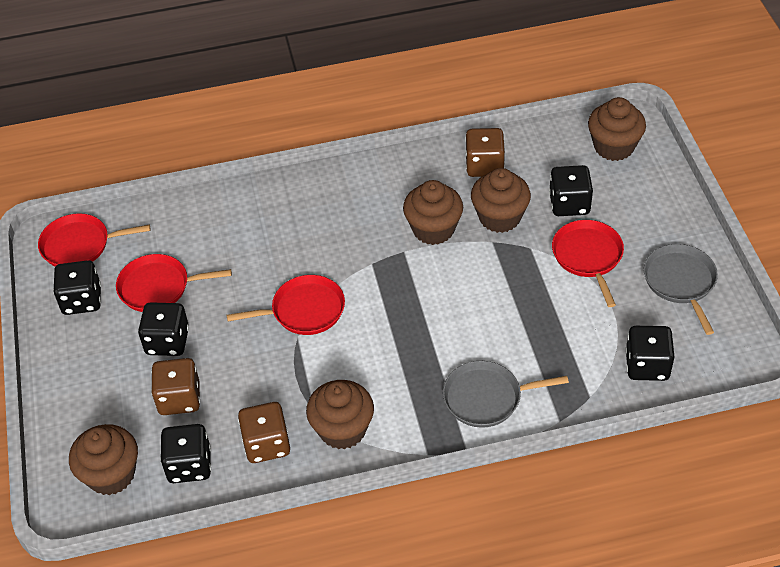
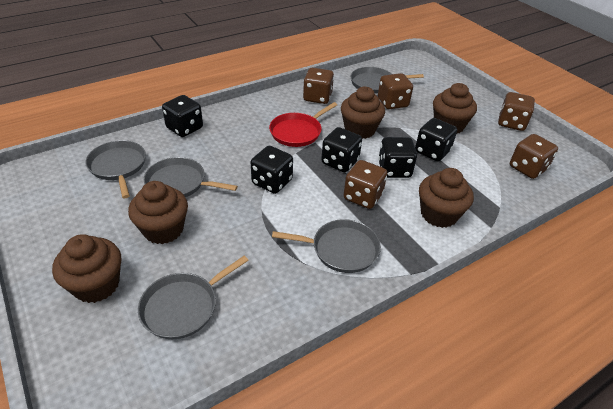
brown dice: [151,358,200,415] [238,402,290,463] [465,128,505,177] = 3 -> [303,68,334,104] [344,160,387,209] [378,73,413,109] [498,92,535,131] [510,134,558,179] = 5
grey pan: [443,361,569,428] [644,244,718,335] = 2 -> [85,140,146,198] [138,256,249,339] [144,157,238,197] [272,219,381,273] [351,67,424,94] = 5
red pan: [38,213,150,266] [116,254,232,312] [227,275,345,335] [552,220,624,307] = 4 -> [269,102,337,147] = 1

